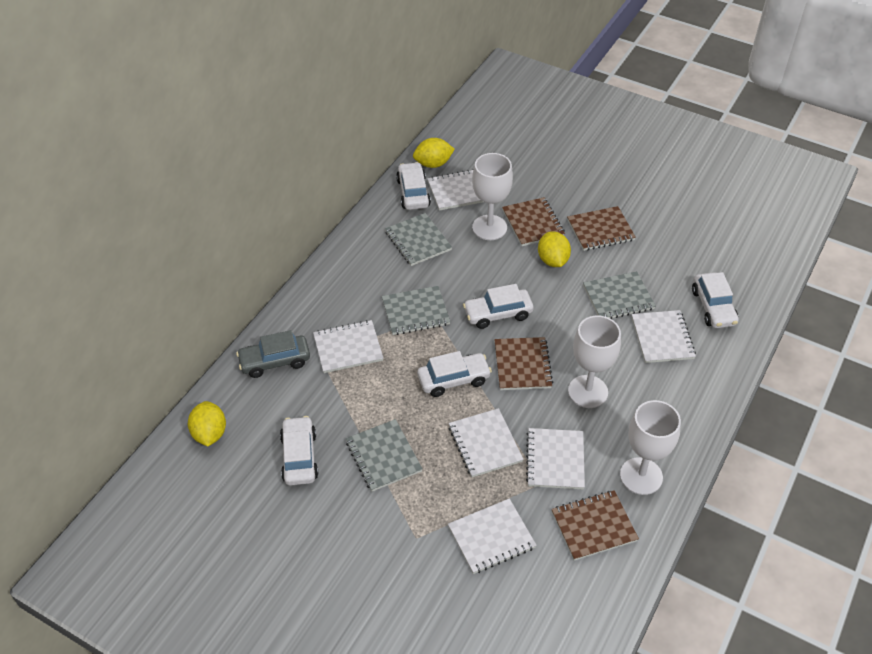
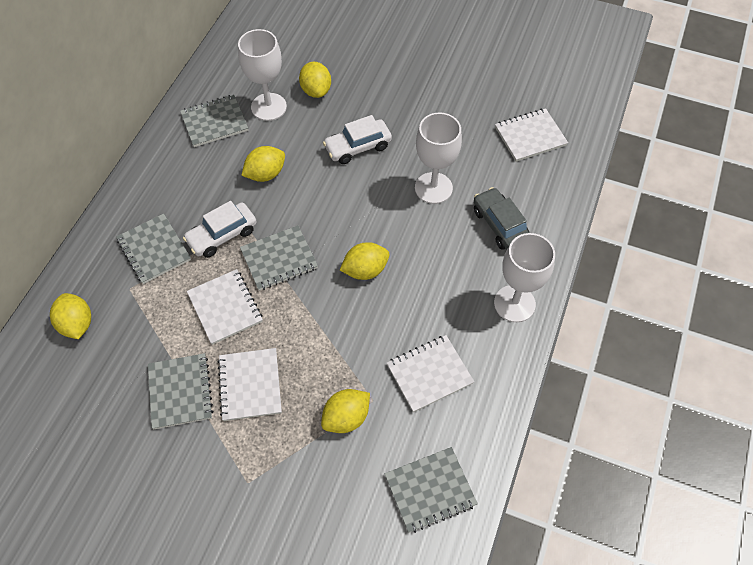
brown notebook: [494,337,553,390] [502,197,565,246] [552,490,639,561] [567,206,636,251] = 4 -> none = 0
grey notebook: [346,419,423,491] [382,286,451,335] [385,213,452,266] [583,271,656,319] = 4 -> [116,213,191,284] [148,353,214,430] [180,95,248,147] [240,225,318,291] [385,447,478,533] = 5
white car: [280,416,318,486] [396,162,431,210] [417,351,492,397] [463,284,534,329] [692,272,739,328] = 5 -> [183,201,257,258] [323,115,392,164] = 2
white notebook: [313,320,383,373] [427,170,483,211] [448,498,536,574] [449,408,524,477] [526,428,585,490] [632,310,696,363] = 6 -> [187,269,263,345] [218,348,282,421] [387,335,474,412] [495,108,568,162] = 4
yellow lemon: [188,401,226,447] [413,138,455,168] [538,231,571,267] = 3 -> [50,293,91,339] [241,146,285,182] [299,62,331,98] [321,389,370,433] [340,242,390,280] = 5

